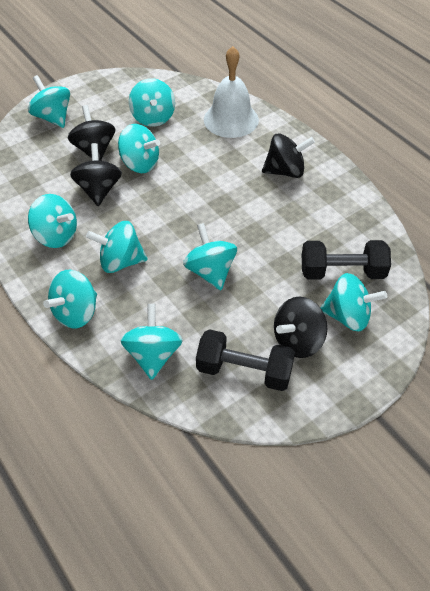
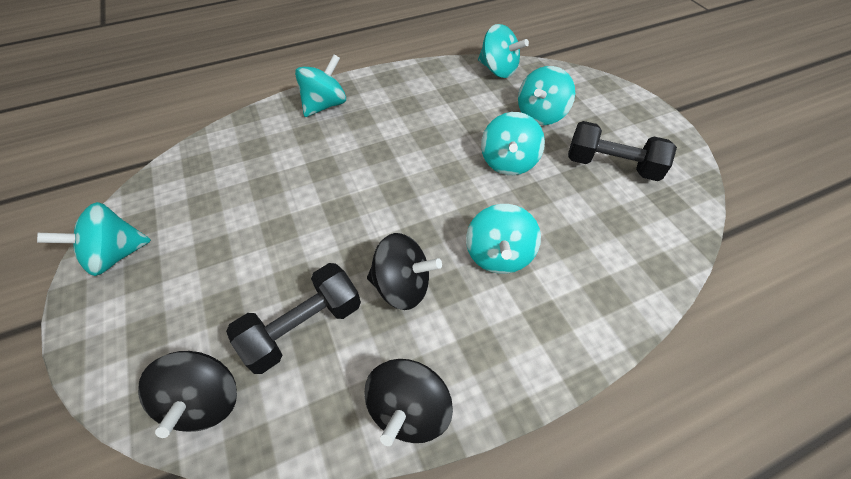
black spinning top: [67,105,115,161] [70,143,122,206] [262,133,315,178] [274,297,327,358] = 4 -> [138,351,237,438] [364,359,453,446] [367,233,442,310] = 3
turquoise spinning top: [28,75,70,128] [28,194,77,248] [43,270,97,328] [86,221,148,273] [118,124,160,173] [120,304,183,380] [129,78,175,127] [183,223,237,290] [320,273,387,332] = 9 -> [37,202,151,276] [295,54,346,117] [466,204,541,274] [478,24,529,78] [481,112,545,175] [518,66,575,125] = 6
white bell: [204,46,259,138] = 1 -> none = 0

